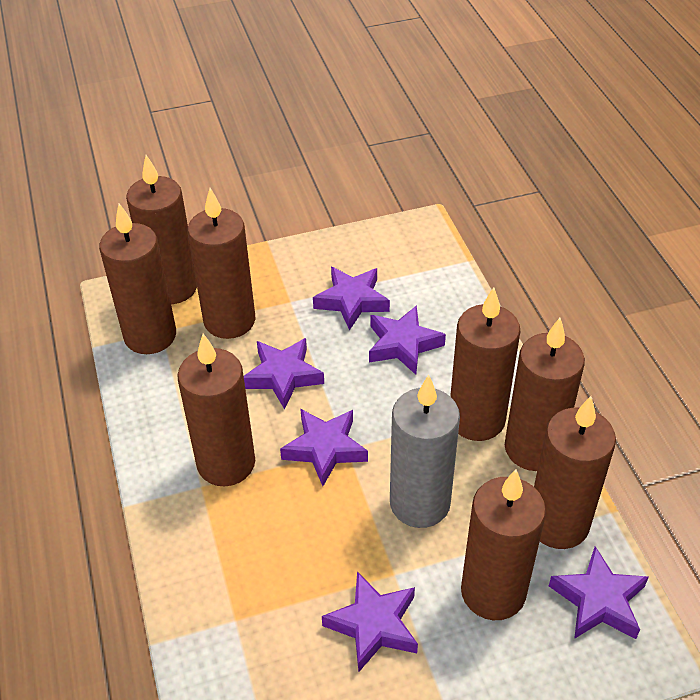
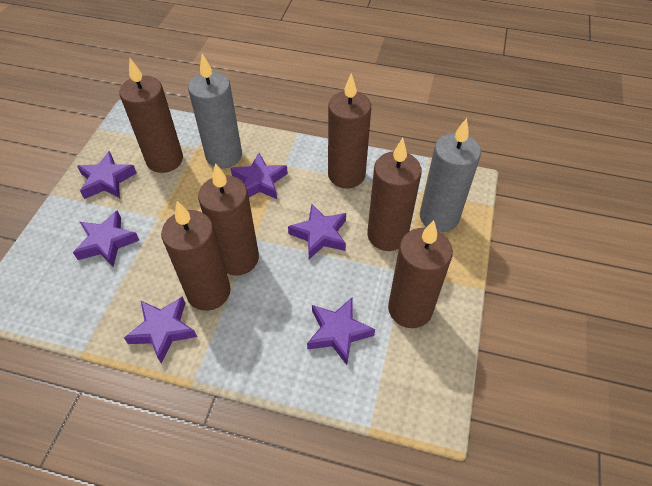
brown candle: [99,203,176,354] [126,155,197,304] [177,334,255,486] [187,188,255,339] [450,288,520,441] [461,470,546,620] [505,318,585,471] [534,396,616,549] = 8 -> [120,58,183,173] [161,201,231,311] [198,163,259,276] [328,73,371,188] [367,138,422,251] [388,220,453,328] = 6
grey candle: [390,375,460,528] = 1 -> [188,54,242,169] [420,118,481,232] = 2

